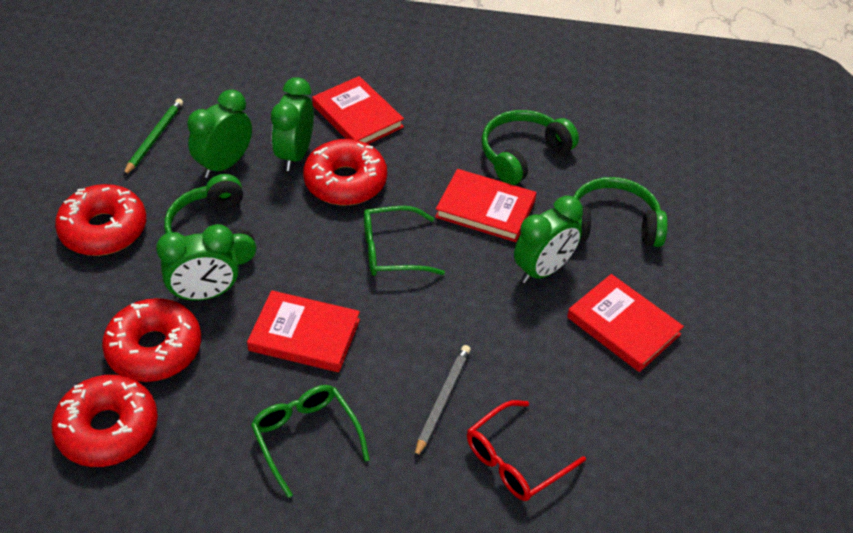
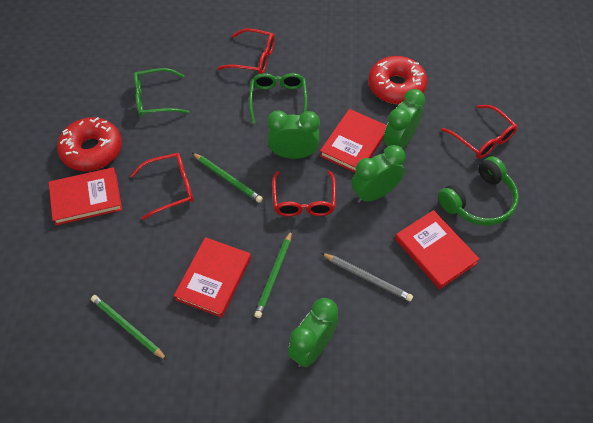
green headphones: [164,174,256,265] [481,110,579,185] [573,177,668,247] = 3 -> [438,156,519,225] = 1
green pencil: [123,99,183,176] = 1 -> [91,295,167,360] [192,153,263,203] [254,230,292,318] = 3
red donut: [51,375,158,467] [55,184,146,256] [102,298,201,382] [303,139,387,205] = 4 -> [57,117,122,171] [368,56,427,104] = 2
red glasses: [467,400,586,501] = 1 -> [130,153,194,220] [217,28,275,74] [272,171,336,216] [441,105,518,159] = 4

